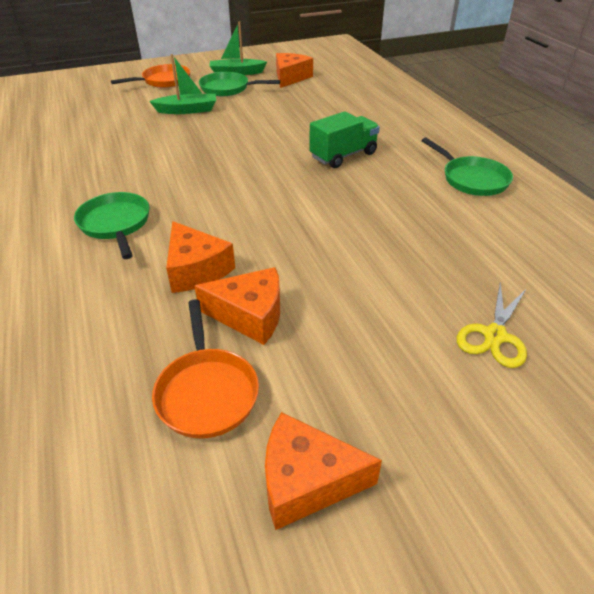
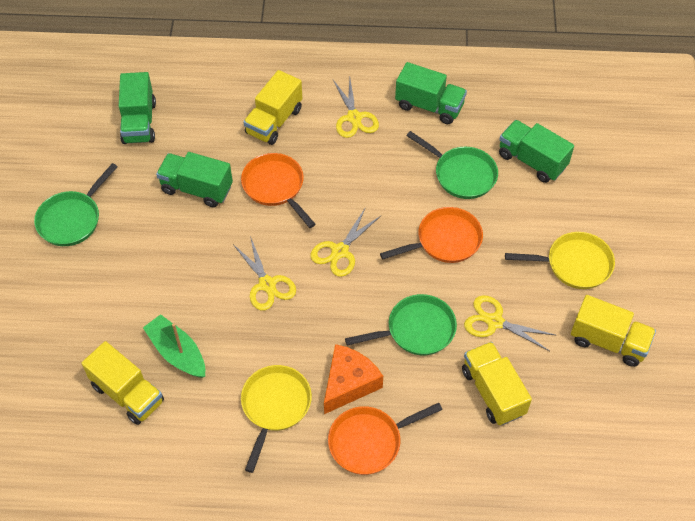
green boat: [149,54,216,114] [209,21,267,75] = 2 -> [143,314,205,378] = 1
green truck: [309,111,380,168] = 1 -> [119,72,156,144] [156,152,233,207] [395,62,467,124] [499,120,574,183] = 4
orange cheese: [166,221,235,293] [195,267,280,345] [265,412,382,530] [276,53,313,88] = 4 -> [324,344,383,414] = 1
orange pan: [111,64,190,88] [152,299,259,438] = 2 -> [241,153,316,228] [328,403,443,475] [380,207,483,263] = 3
yellow pan: none = 0 -> [241,365,312,473] [505,232,615,289] = 2
yellow scissors: [456,282,527,368] = 1 -> [233,236,296,310] [310,207,381,277] [333,78,379,138] [464,295,555,351] = 4
yellow truck: none = 0 -> [82,341,164,425] [244,70,302,145] [462,342,532,425] [571,295,656,367] = 4

